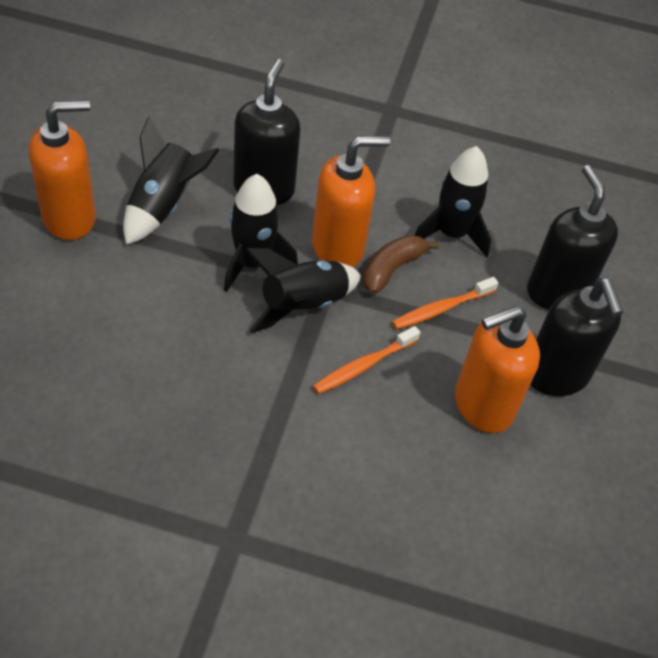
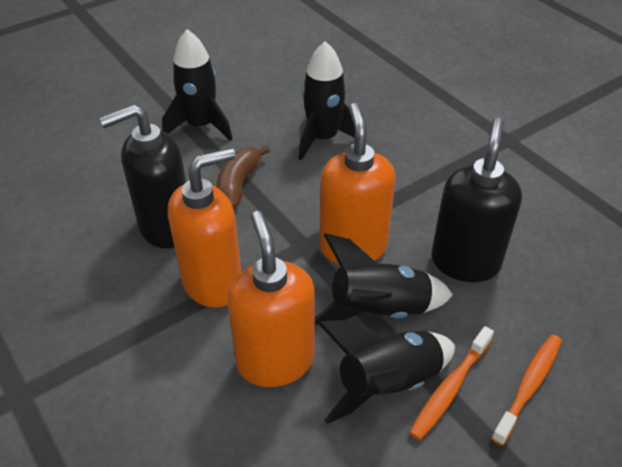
black soap dispenser: [233,59,301,205] [527,165,618,310] [530,278,623,396] = 3 -> [99,104,186,249] [432,118,522,282] = 2

